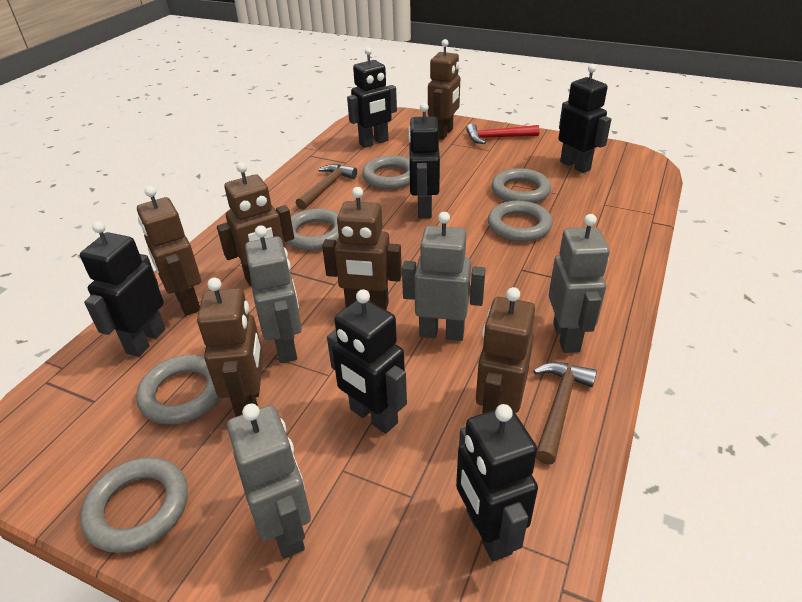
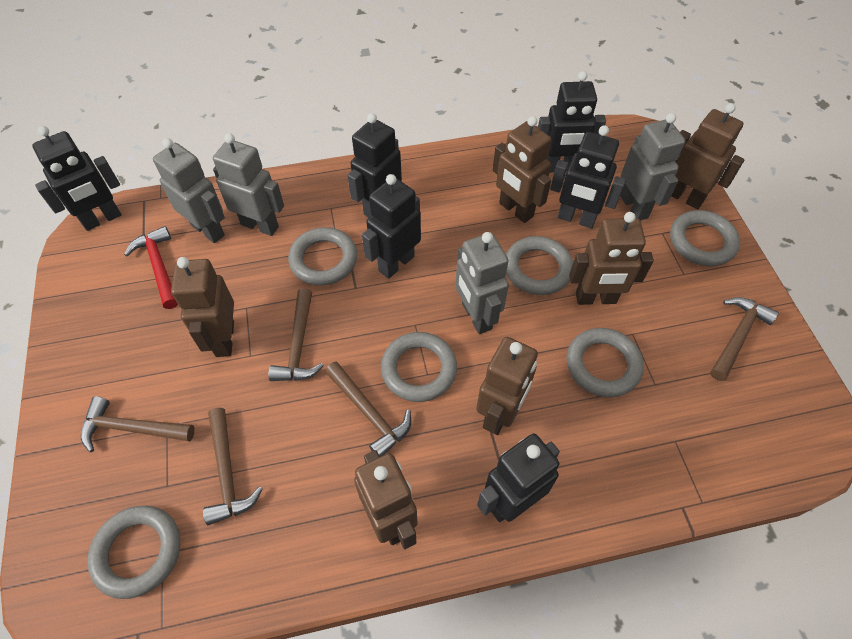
brown hammer: [296,164,357,210] [533,362,597,465] = 2 -> [81,396,195,452] [203,408,263,525] [268,288,324,381] [325,362,411,457] [710,297,779,381] = 5

